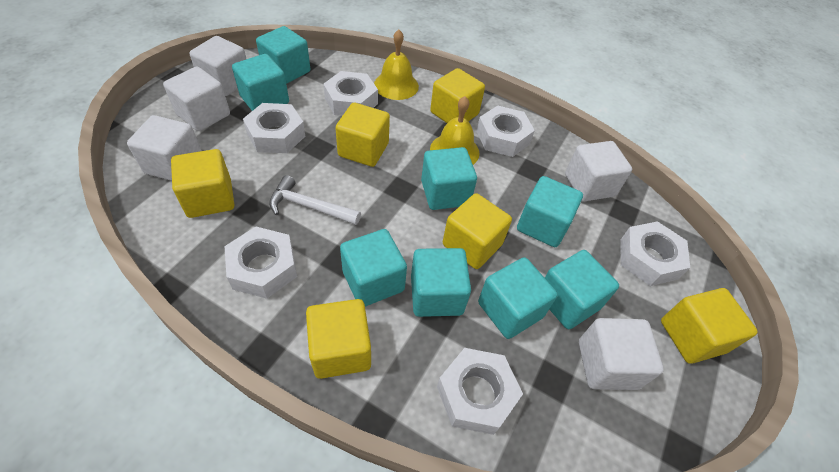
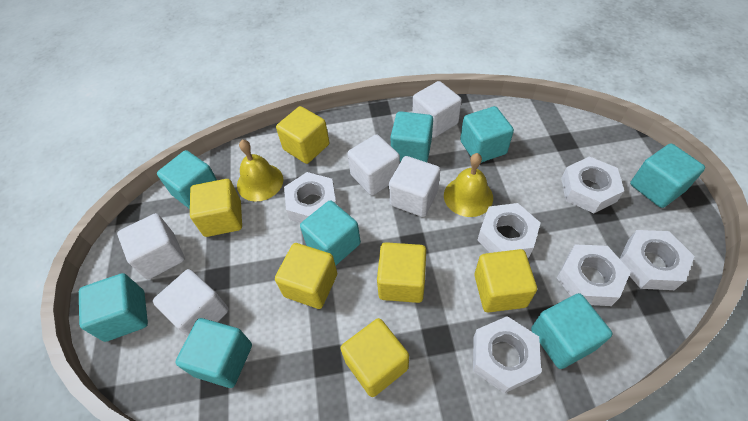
white hammer: [269,175,361,225] = 1 -> none = 0

